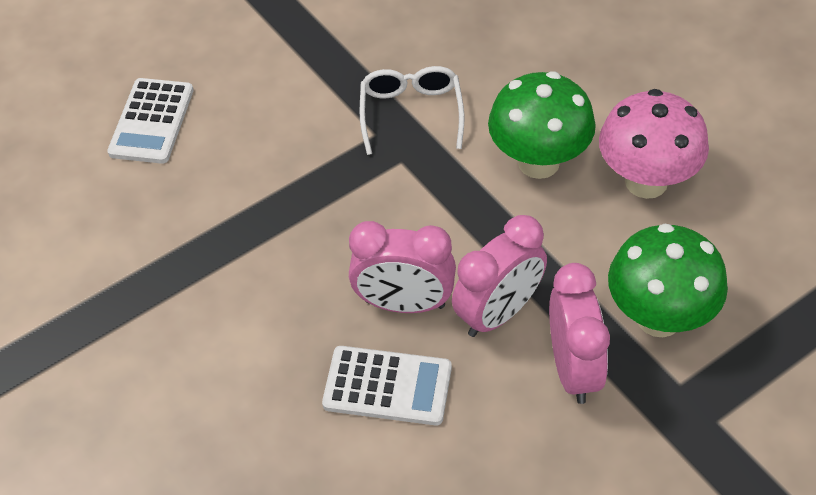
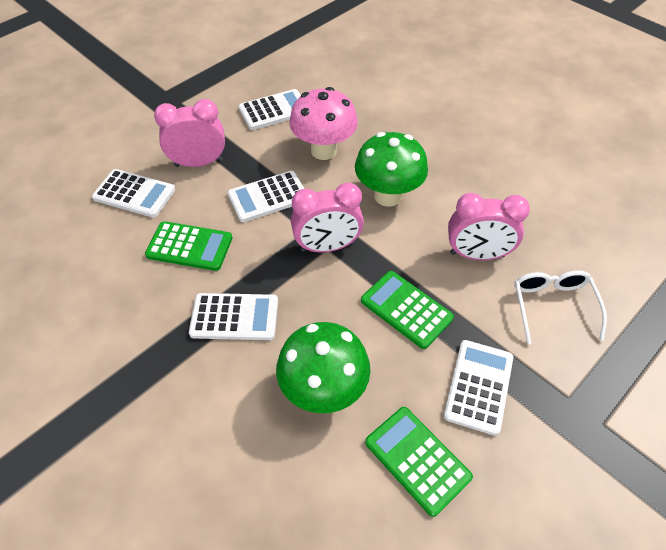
green calculator: none = 0 -> [145,221,232,271] [361,271,454,349] [365,407,473,517] = 3
white calculator: [107,78,194,164] [322,346,452,425] = 2 -> [92,169,175,218] [189,293,278,340] [228,171,304,222] [239,89,301,130] [444,340,513,436] = 5

